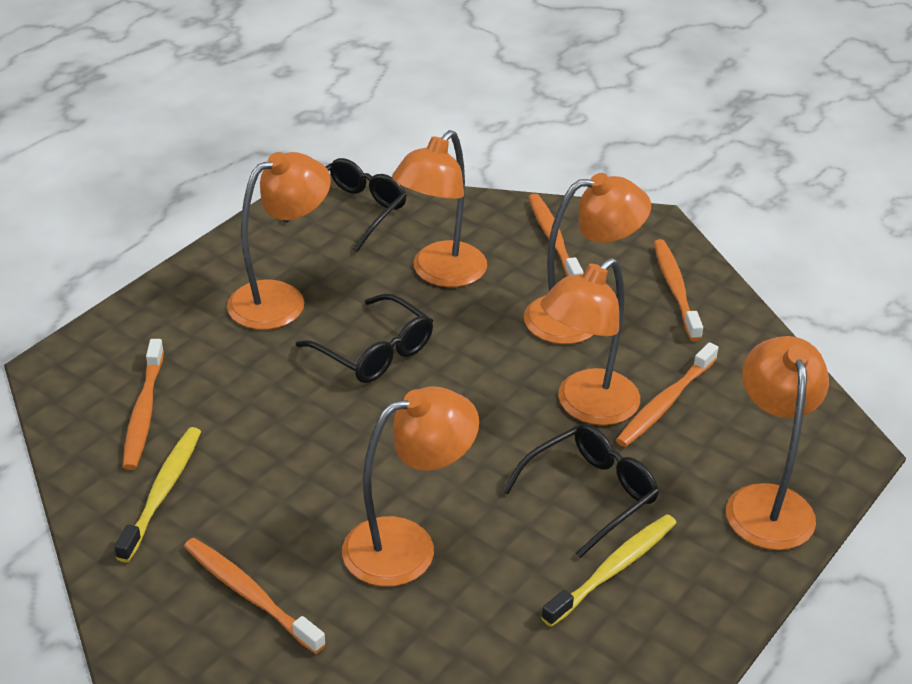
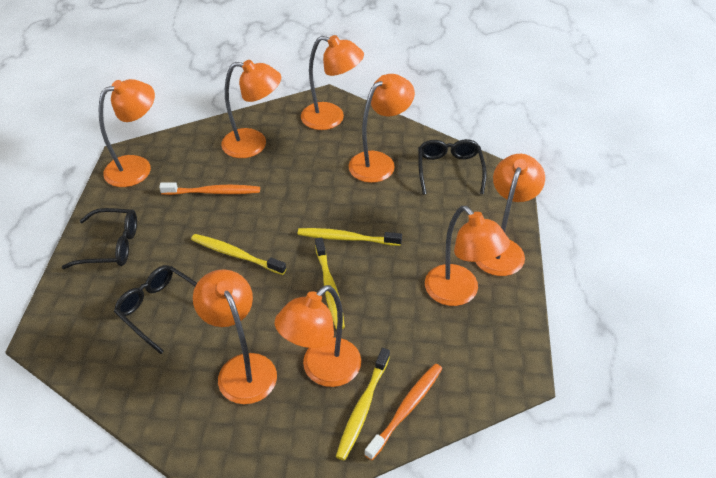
orange lamp: [227,152,331,330] [342,386,479,587] [392,130,487,287] [524,173,651,344] [540,258,640,425] [726,336,829,550] = 6 -> [99,79,155,187] [193,269,277,404] [221,60,281,158] [275,285,361,387] [301,35,364,130] [348,74,415,183] [425,206,510,306] [476,154,545,276] = 8
orange toothbrush: [123,339,164,470] [184,538,326,654] [528,194,584,276] [616,342,718,447] [654,239,703,341] = 5 -> [159,182,260,195] [364,363,442,460] = 2
yellow toothbrush: [114,427,201,563] [541,514,676,627] = 2 -> [191,234,286,275] [298,228,402,246] [315,237,345,329] [336,348,390,461] = 4

